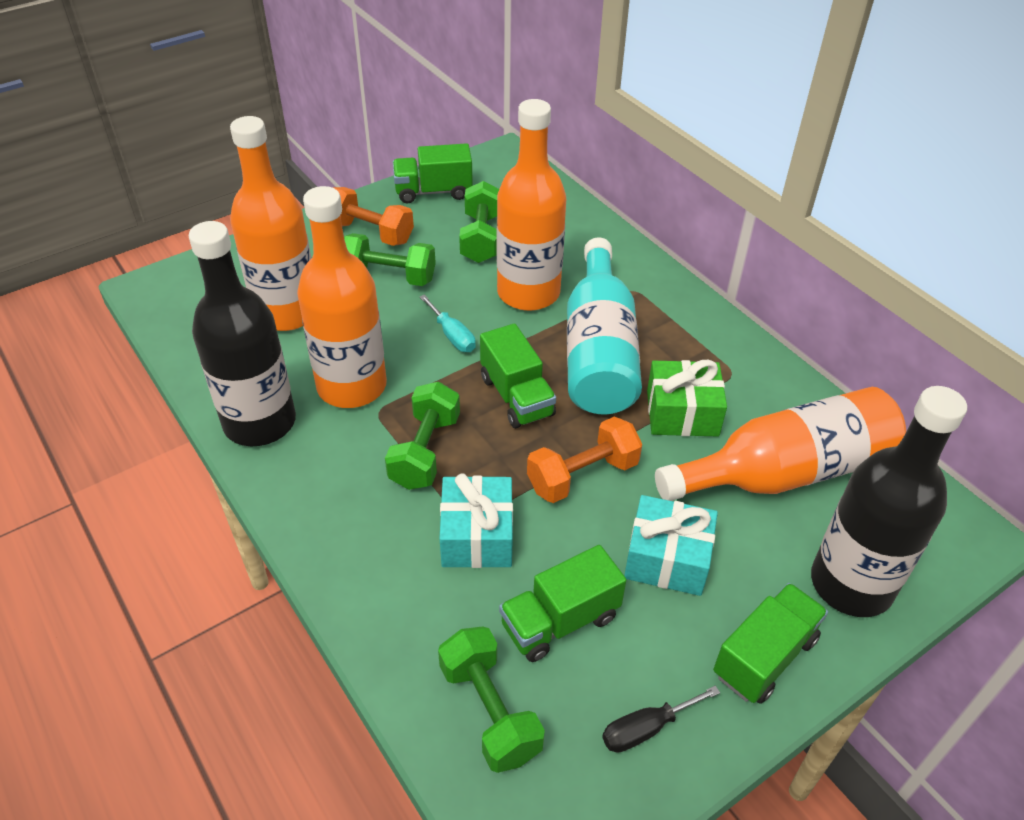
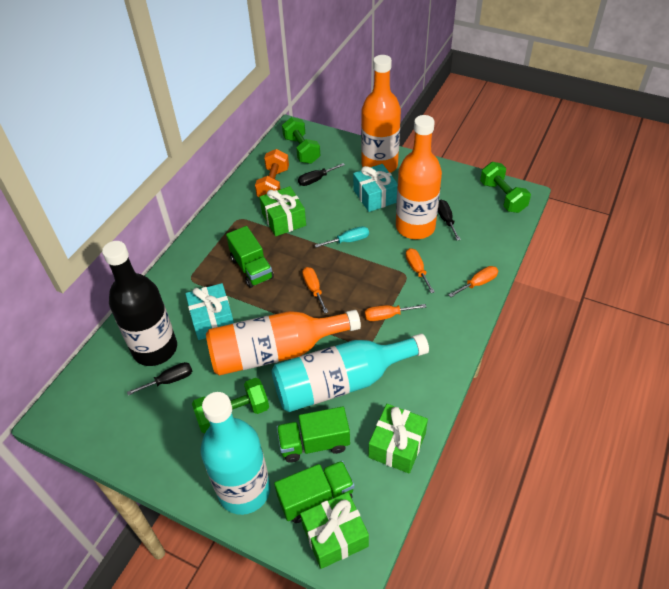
black bottle: [189,221,296,446] [811,386,967,617] = 2 -> [102,241,177,366] = 1
black screwdriver: [602,686,720,753] = 1 -> [127,362,192,395] [298,163,345,186] [438,200,461,241] = 3
green dumbbell: [344,233,436,286] [385,381,460,490] [438,627,545,773] [459,181,499,263] = 4 -> [192,378,269,433] [282,117,320,164] [480,162,531,213] = 3
green gift: [647,360,727,436] = 1 -> [260,186,306,236] [300,492,369,569] [368,404,428,474] = 3
green truck: [393,143,473,203] [480,323,556,428] [499,545,626,662] [713,583,828,704] = 4 -> [226,226,274,288] [274,461,355,523] [277,406,350,463] = 3
orange bottle: [230,116,311,331] [297,186,387,408] [497,99,566,311] [655,387,906,501] = 4 -> [206,310,361,376] [361,55,401,173] [396,115,442,239] = 3
orange dumbbell: [333,187,414,246] [527,417,642,503] = 2 -> [255,149,289,197] = 1
orange screwdriver: none = 0 -> [302,267,328,314] [365,304,426,321] [406,248,435,293] [448,266,498,297] = 4
turquoise bottle: [567,238,642,415] = 1 -> [201,392,270,515] [272,334,429,412] = 2

